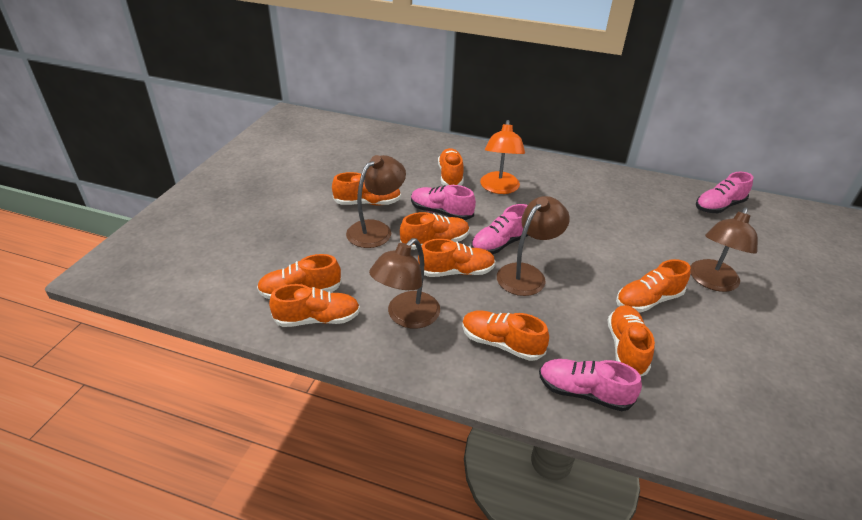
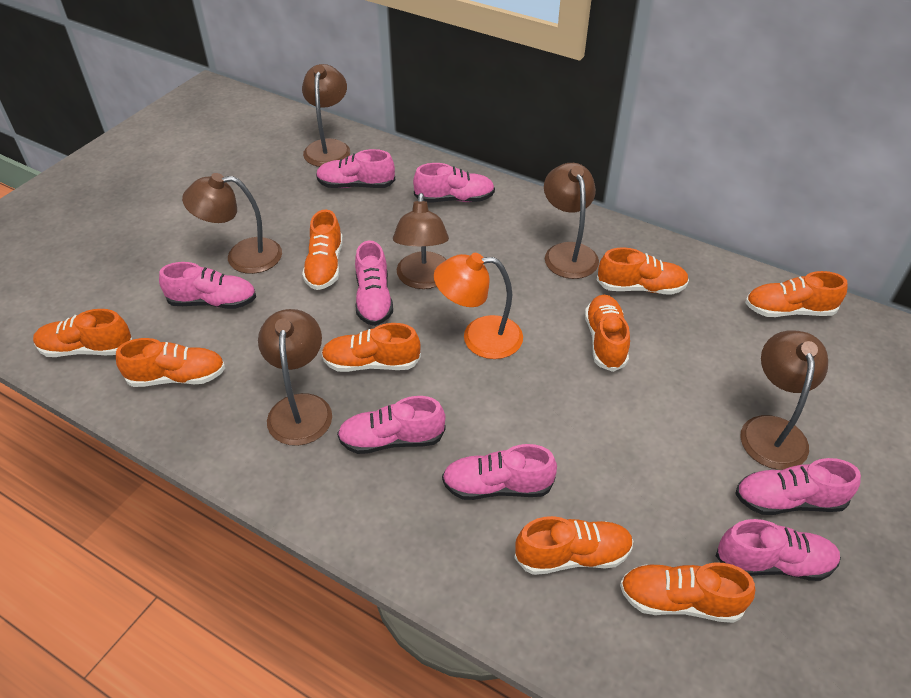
brown lamp: [346,155,406,248] [369,238,440,329] [497,196,570,296] [690,207,758,292] = 4 -> [182,173,282,274] [258,309,332,446] [302,64,350,167] [393,193,449,289] [544,163,599,279] [741,330,828,470] = 6
pink shoe: [411,185,476,220] [471,204,529,254] [539,359,642,411] [696,172,753,213] = 4 -> [159,262,256,309] [316,149,395,188] [337,396,446,454] [355,241,393,326] [413,163,495,202] [442,444,557,500] [716,519,841,581] [735,458,861,515] = 8

